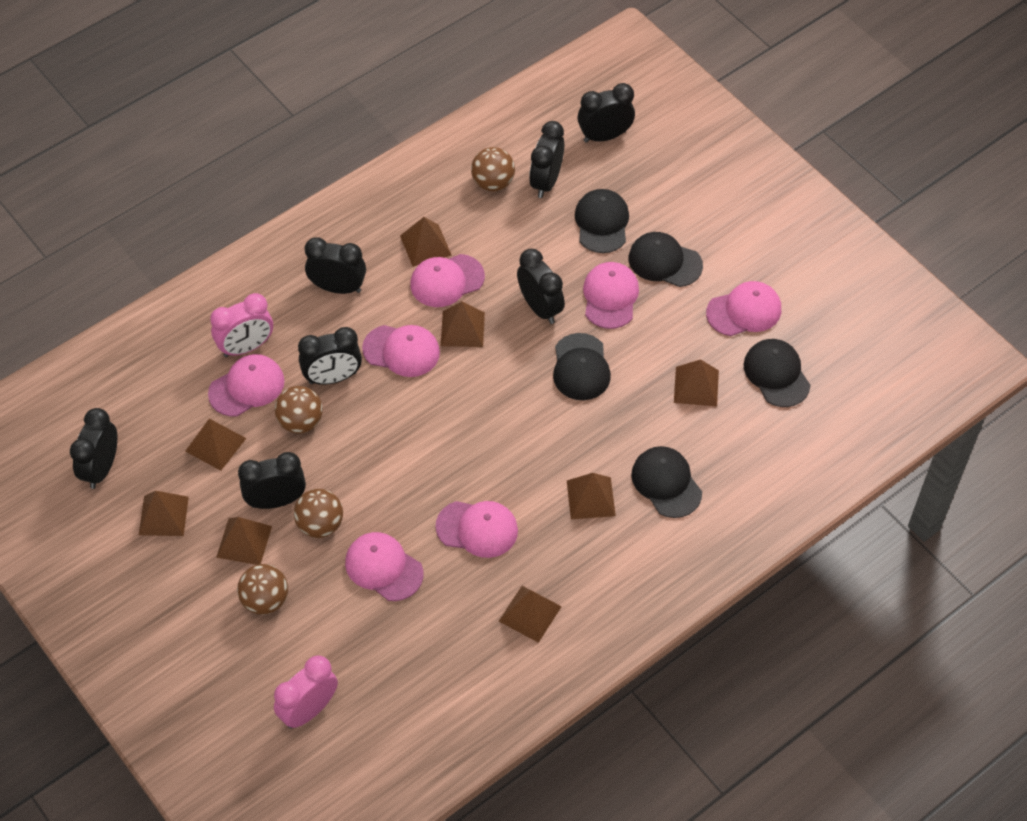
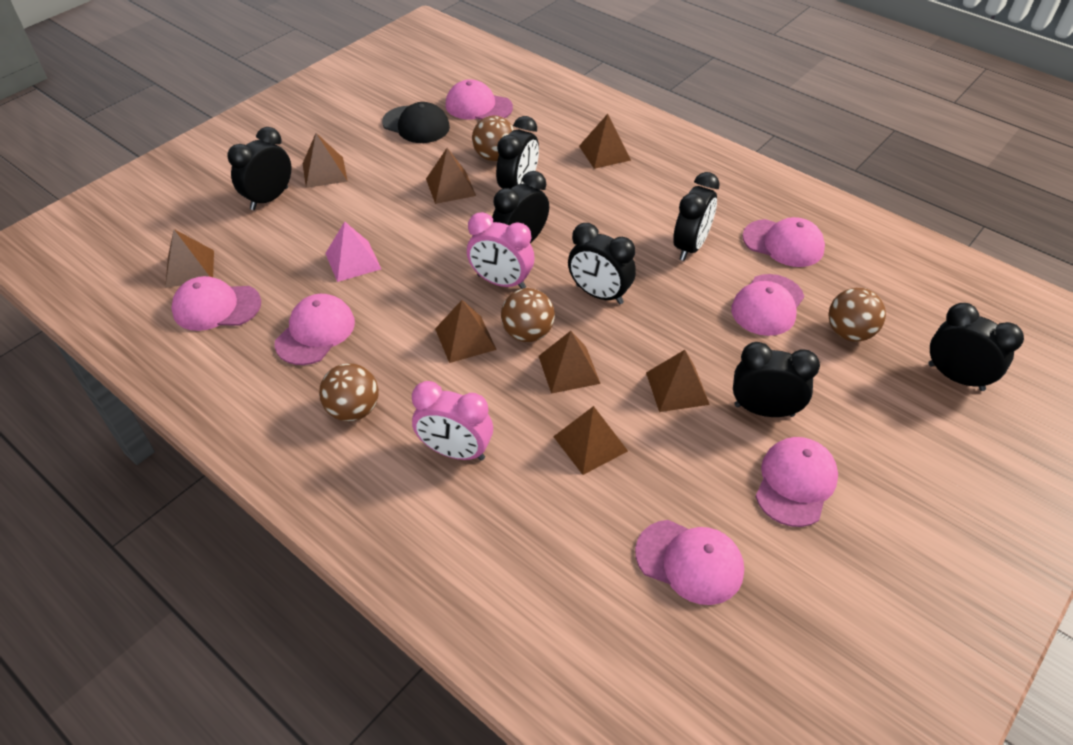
black cap: [553,333,611,400] [575,189,629,253] [629,232,703,287] [631,446,702,518] [744,339,811,407] = 5 -> [382,102,450,143] = 1
pink pyramid: none = 0 -> [325,221,381,282] = 1

